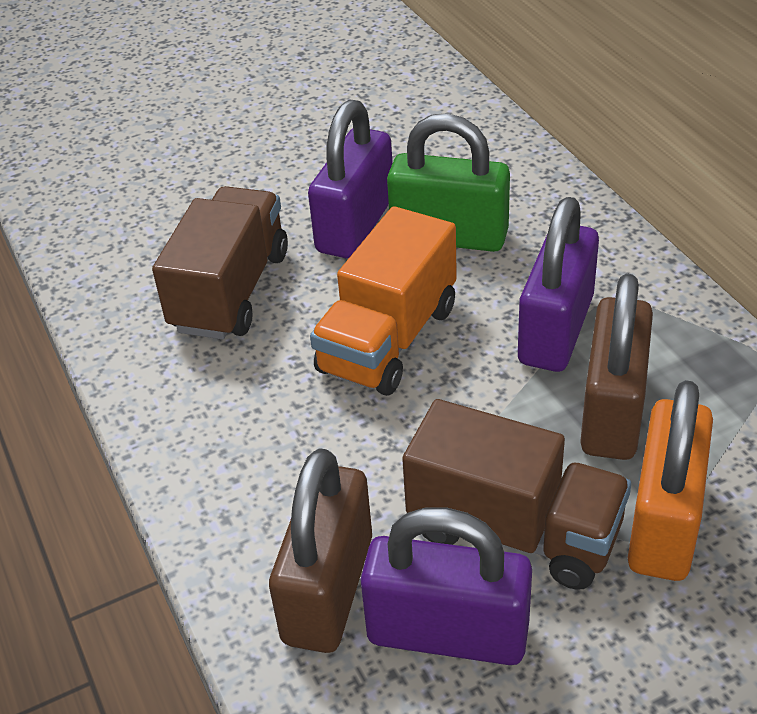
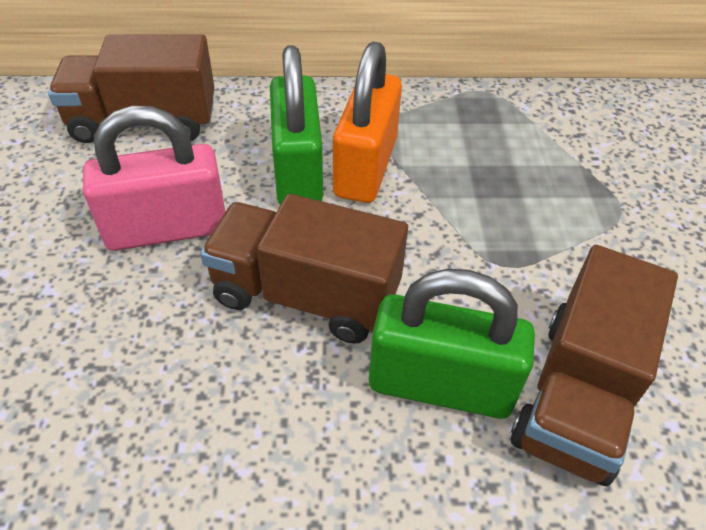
brown padlock: [269,448,372,653] [580,274,653,460] = 2 -> none = 0
brown truck: [152,186,288,339] [402,399,631,590] = 2 -> [48,34,215,143] [200,194,408,344] [511,245,678,486] = 3
green padlock: [387,113,510,252] = 1 -> [270,45,323,205] [369,269,535,419] = 2
orange truck: [310,206,457,396] = 1 -> none = 0
pink padlock: none = 0 -> [83,106,225,251] = 1
purple padlock: [308,99,393,259] [361,507,532,665] [518,197,599,372] = 3 -> none = 0

